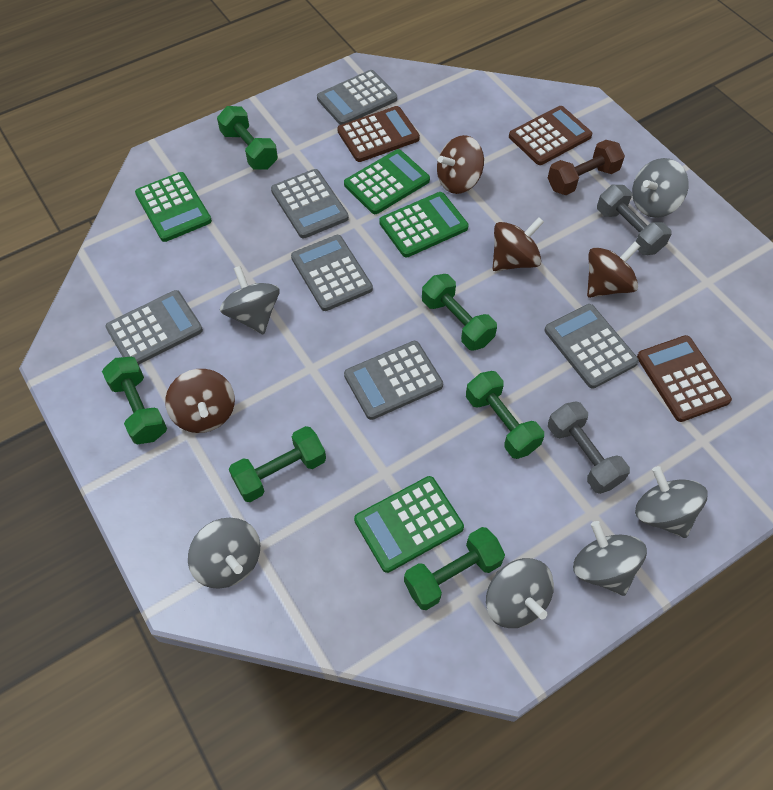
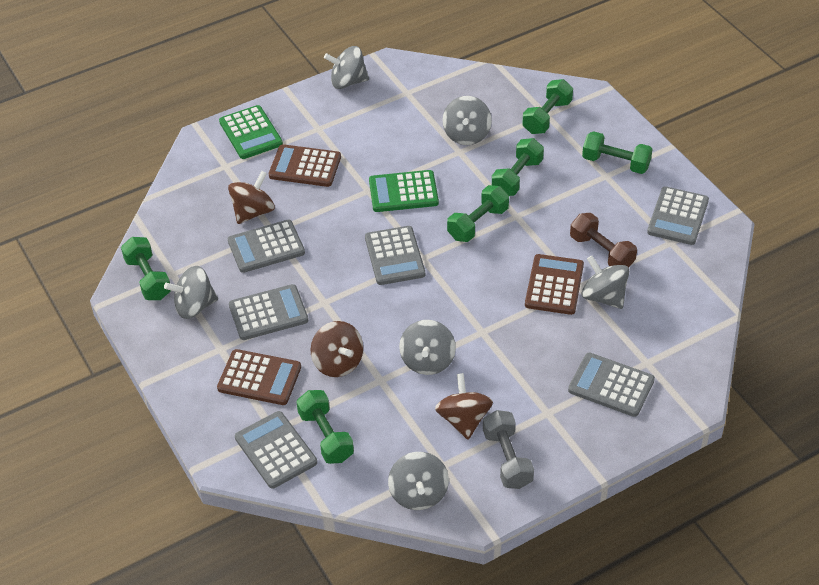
brown spinning top: [165,369,235,433] [437,135,484,194] [493,217,544,271] [587,242,640,298] = 4 -> [228,171,275,224] [311,321,363,377] [435,373,493,440] = 3
green calculator: [135,172,212,242] [344,149,430,214] [354,476,464,573] [379,192,469,257] = 4 -> [219,105,283,159] [369,170,439,212] = 2
grey dumbbell: [548,401,630,494] [597,185,672,255] = 2 -> [483,410,534,489] = 1

